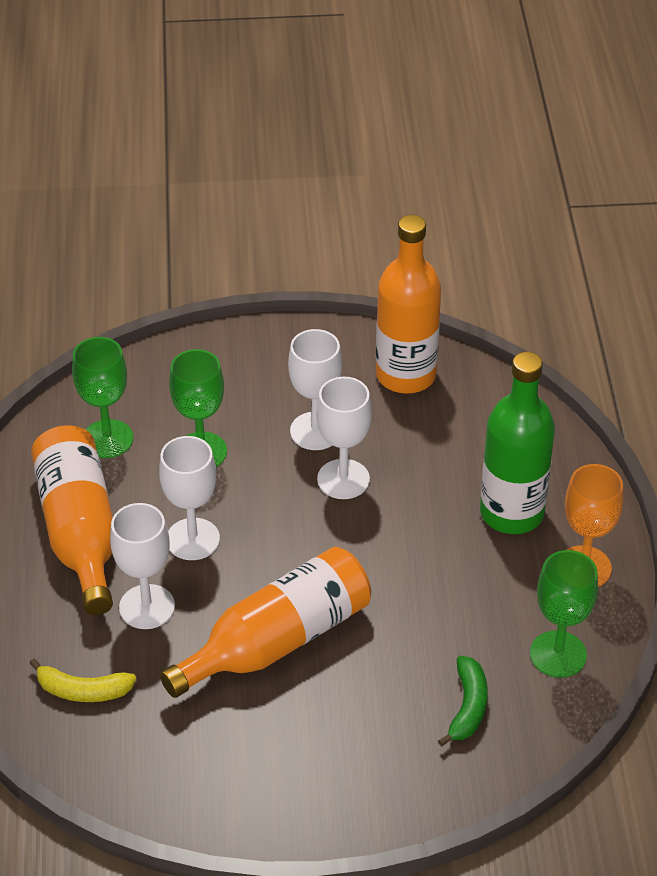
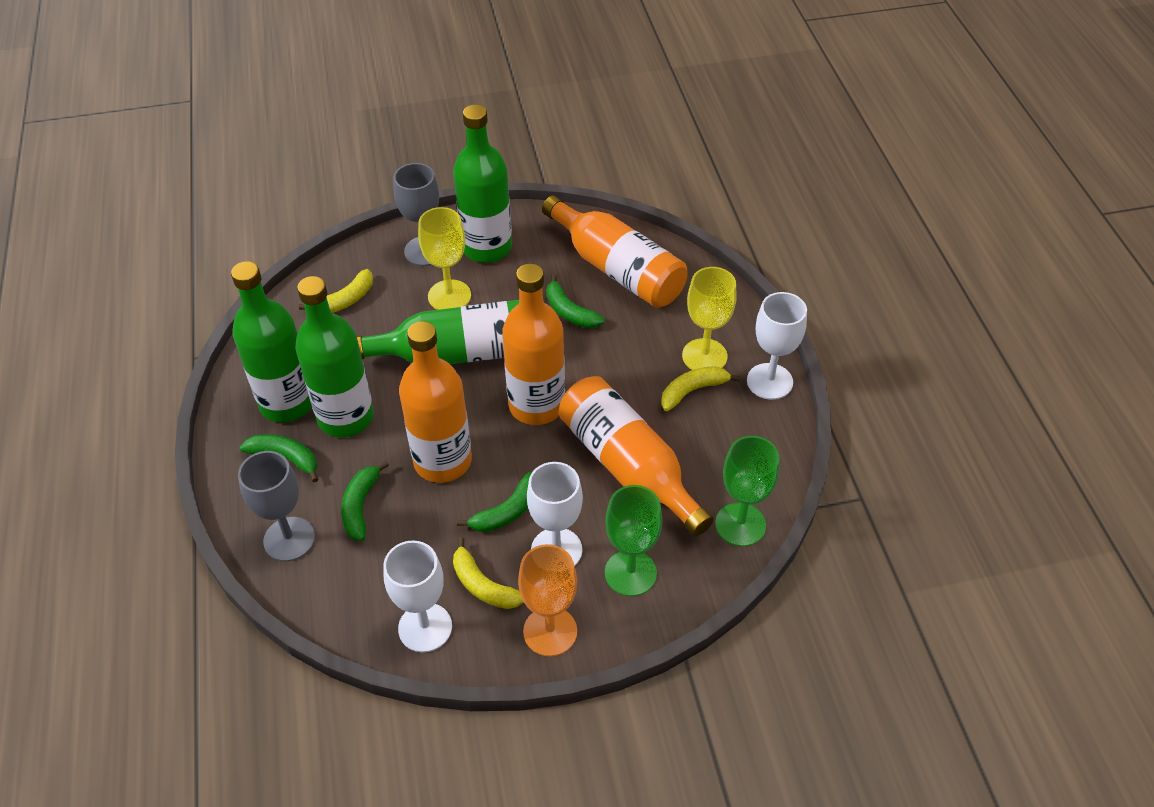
green banana: [438,656,488,747] = 1 -> [240,434,318,482] [341,461,389,541] [457,472,532,532] [546,274,605,328] = 4
green bottle: [480,352,555,534] = 1 -> [231,261,312,422] [295,276,374,437] [357,300,519,364] [453,105,512,263] = 4
green goblet: [72,337,133,458] [169,349,227,467] [530,550,598,678] = 3 -> [605,485,662,596] [715,436,779,546] = 2
grey goblet: none = 0 -> [238,451,315,561] [394,163,439,266] = 2
orange bottle: [31,425,113,615] [160,547,371,698] [376,215,441,394] = 3 -> [399,321,472,483] [502,264,565,425] [542,195,687,308] [559,376,714,536] = 4
white goblet: [110,503,175,629] [159,436,220,560] [288,329,342,450] [316,377,372,499] = 4 -> [383,540,452,652] [527,462,583,566] [747,292,807,400] = 3
yellow banana: [29,658,136,702] = 1 -> [299,269,373,313] [453,537,524,609] [661,366,741,411] = 3
yellow goblet: none = 0 -> [418,207,471,310] [682,267,737,370] = 2

